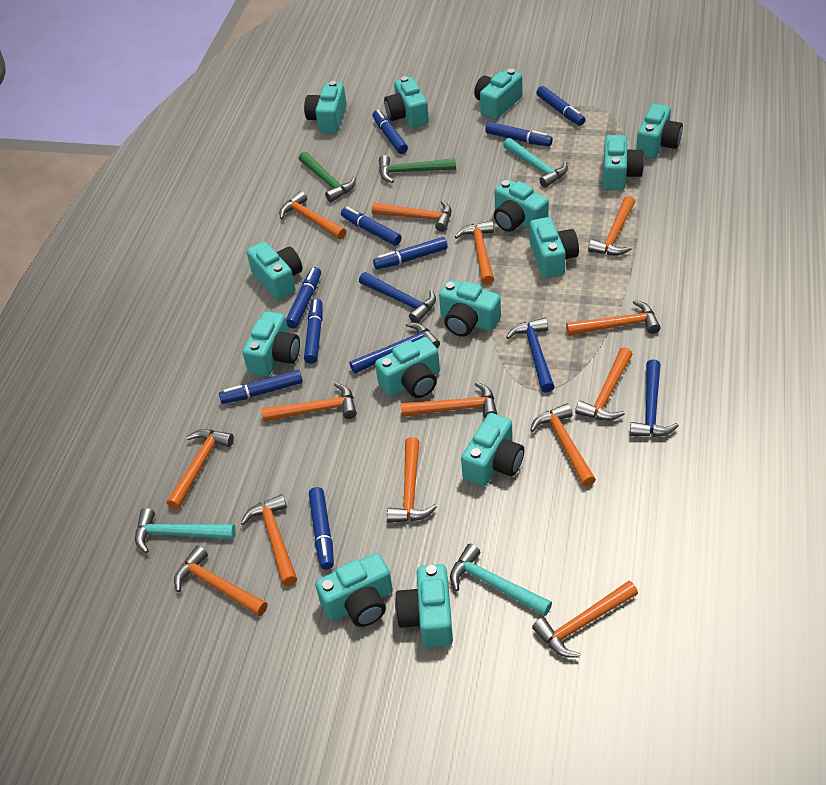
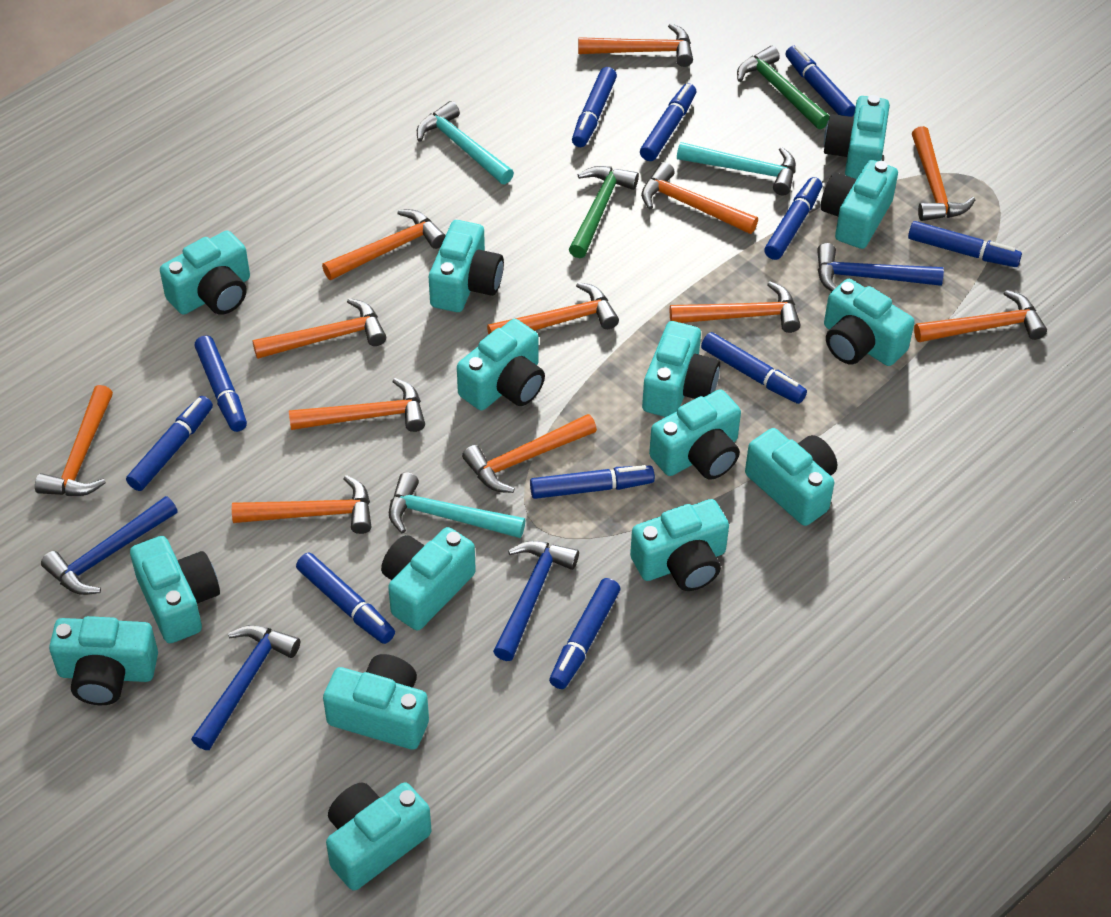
blue marker: [219,370,303,404] [286,267,321,328] [304,299,323,364] [309,487,334,570] [341,207,401,246] [373,110,408,154] [373,237,448,270] [485,122,553,147] [536,86,585,126] = 9 -> [126,396,213,491] [195,335,247,432] [296,552,395,644] [530,465,655,499] [549,578,620,689] [572,67,617,147] [640,83,696,161] [701,332,807,404] [764,177,822,260] [785,46,855,117] [908,221,1022,267] = 11
orange hammer: [167,429,234,510] [174,546,268,616] [241,494,297,586] [261,382,357,422] [279,191,346,240] [372,200,451,232] [387,437,437,523] [401,382,498,418] [455,221,494,285] [530,403,596,487] [532,581,638,658] [566,300,661,336] [575,347,633,421] [588,196,635,256] = 14 -> [35,385,113,496] [232,475,372,534] [252,298,386,359] [289,378,425,432] [322,209,446,280] [462,414,597,493] [487,282,619,335] [578,23,693,67] [641,162,758,234] [670,281,801,333] [912,126,975,221] [914,290,1047,342] = 12
turquoise camera: [242,311,300,377] [247,241,303,300] [304,81,347,133] [315,553,393,627] [375,337,440,398] [384,76,429,128] [395,564,453,648] [439,280,501,337] [461,413,524,486] [474,69,522,120] [494,179,549,232] [530,217,579,278] [603,135,644,190] [636,104,683,158] = 14 -> [49,616,158,705] [130,536,220,643] [160,231,250,315] [323,654,429,750] [326,782,431,891] [381,527,476,630] [429,220,504,312] [457,319,545,410] [630,499,729,591] [642,321,720,417] [649,390,741,480] [745,428,837,526] [821,160,898,249] [824,95,890,179] [824,279,915,366] = 15

